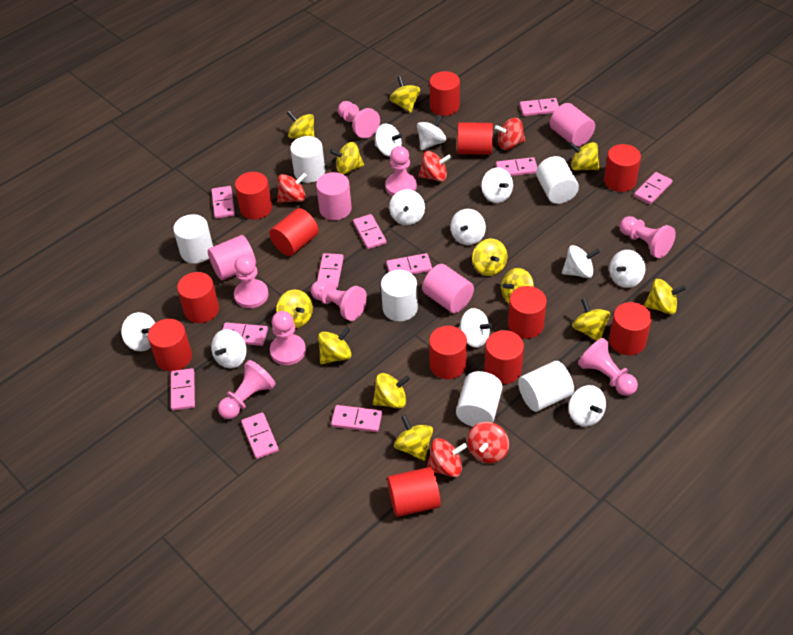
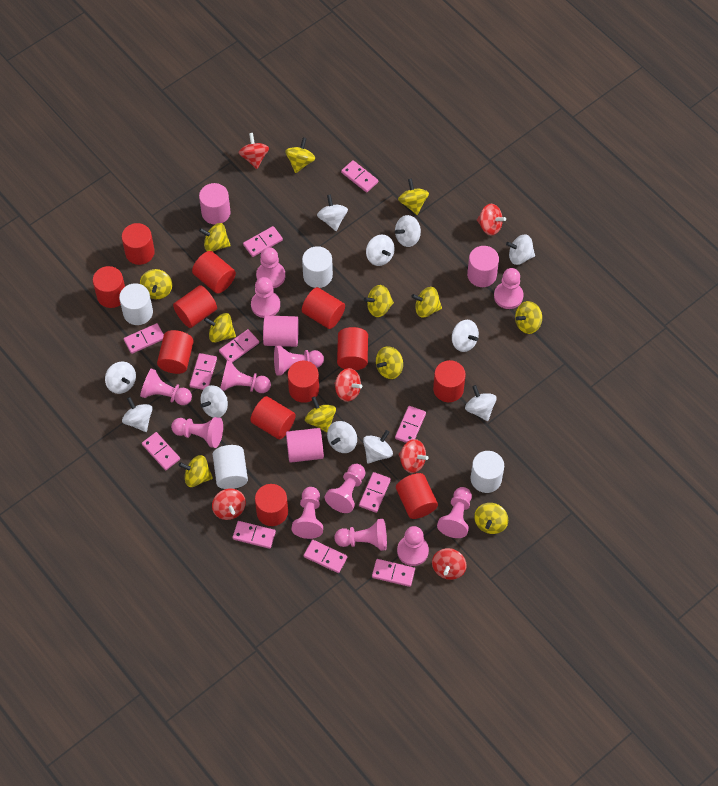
pink pawn: [218,360,276,419] [234,255,268,308] [270,311,306,365] [311,280,367,321] [338,101,380,138] [385,146,417,196] [578,338,638,396] [620,216,676,258] = 8 -> [140,368,192,405] [171,417,223,448] [220,361,271,393] [251,277,280,318] [256,247,285,288] [274,345,324,376] [292,487,323,539] [325,463,366,513] [334,519,387,551] [397,526,429,566] [437,487,472,538] [494,268,523,309] = 12
red spinning top: [277,173,307,203] [418,151,452,182] [427,438,467,477] [467,422,509,463] [495,118,526,150] = 5 -> [212,488,246,520] [239,133,269,169] [334,368,362,402] [398,439,429,473] [432,548,467,580] [477,204,506,235] = 6
white cylinder: [173,214,213,264] [290,136,325,183] [381,270,418,321] [456,371,503,427] [518,361,574,412] [536,156,579,204] = 6 -> [119,283,153,325] [213,445,248,489] [302,246,333,288] [471,451,504,493] = 4

